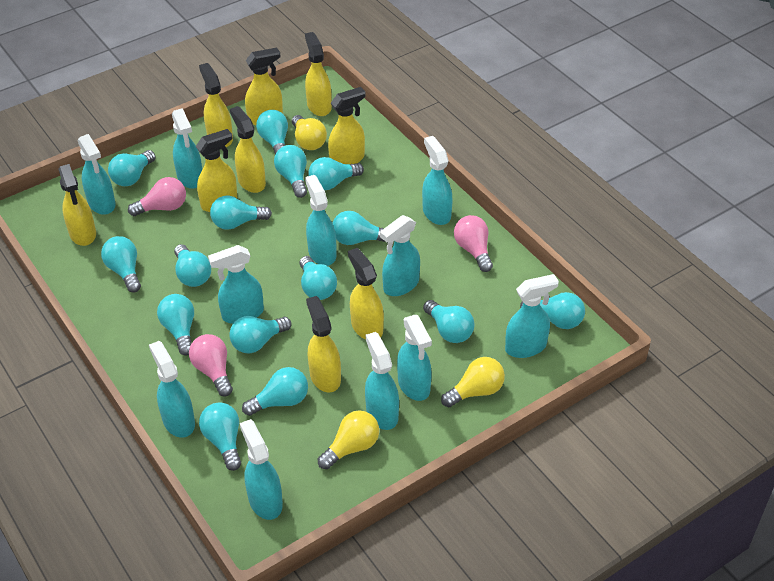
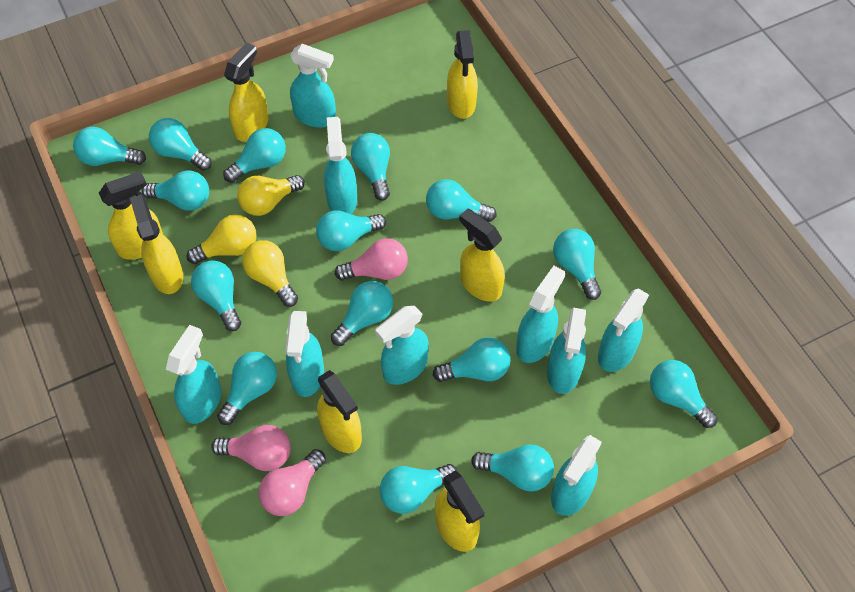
turquoise spray bottle: [78,134,116,215] [149,341,195,438] [172,108,202,189] [208,245,264,324] [240,419,283,520] [305,175,337,266] [365,332,399,430] [380,215,420,296] [397,315,432,401] [422,136,453,225] [505,274,559,358] = 11 -> [166,325,222,424] [285,311,324,397] [290,44,336,128] [324,117,357,214] [375,306,429,385] [516,266,565,363] [547,308,586,394] [551,435,602,516] [598,288,649,372] = 9
yellow spray bottle: [59,164,96,246] [196,129,237,212] [199,63,233,147] [230,106,266,193] [245,48,283,125] [305,32,332,116] [306,296,341,393] [328,87,366,164] [348,248,384,339] = 9 -> [99,171,163,260] [130,194,183,294] [224,42,269,141] [317,370,362,453] [435,470,485,552] [447,30,478,119] [459,209,505,301] = 7

